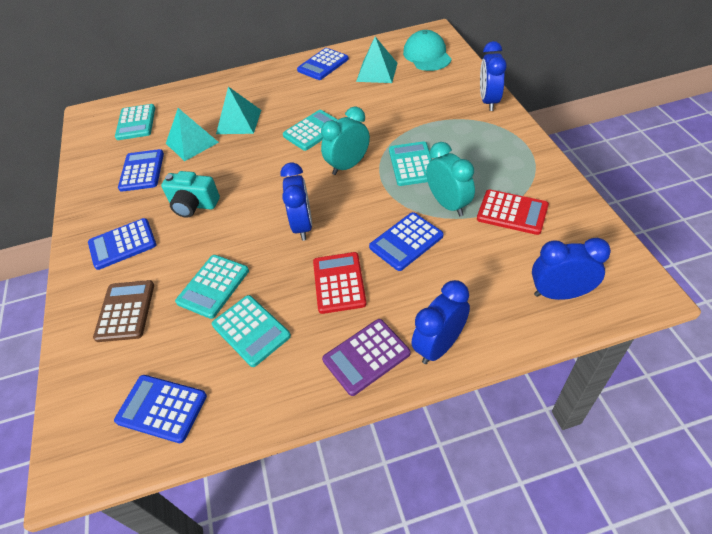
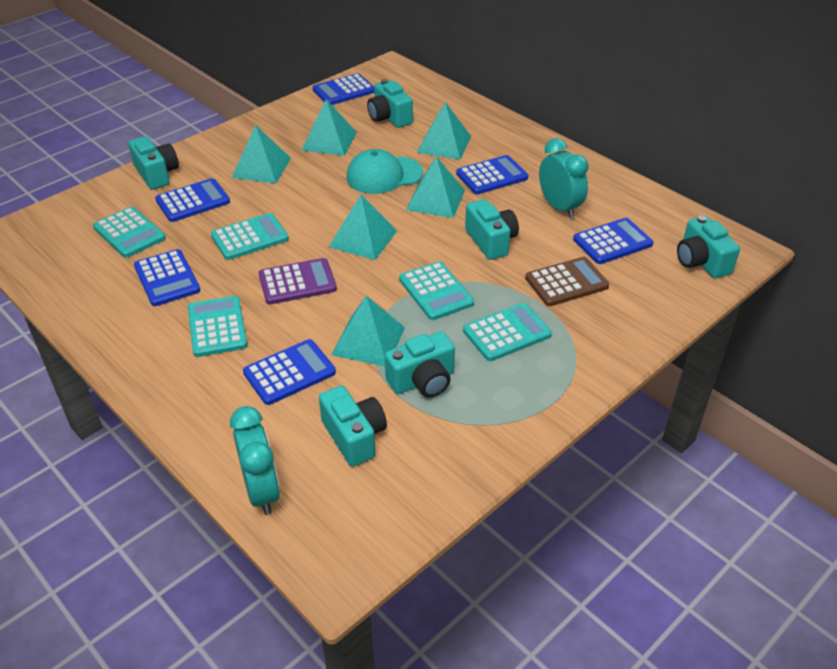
blue calculator: [88,218,156,270] [114,375,207,443] [118,149,164,192] [297,48,349,80] [369,212,443,271] = 5 -> [134,249,201,306] [155,178,230,222] [243,339,336,405] [313,73,374,105] [456,155,528,194] [573,218,653,264] = 6
blue clock: [281,163,312,241] [411,280,470,364] [480,41,507,111] [532,238,611,300] = 4 -> none = 0
red calculator: [313,252,367,314] [477,190,549,235] = 2 -> none = 0
turquoise camera: [161,171,220,218] = 1 -> [128,136,179,189] [319,386,387,467] [367,79,413,128] [385,332,455,397] [465,199,519,260] [677,215,740,278] = 6
turquoise pyramid: [166,108,219,161] [216,87,261,134] [356,37,398,83] = 3 -> [232,125,291,183] [302,99,357,156] [329,195,397,260] [332,295,405,366] [406,156,465,218] [416,102,471,160] = 6

